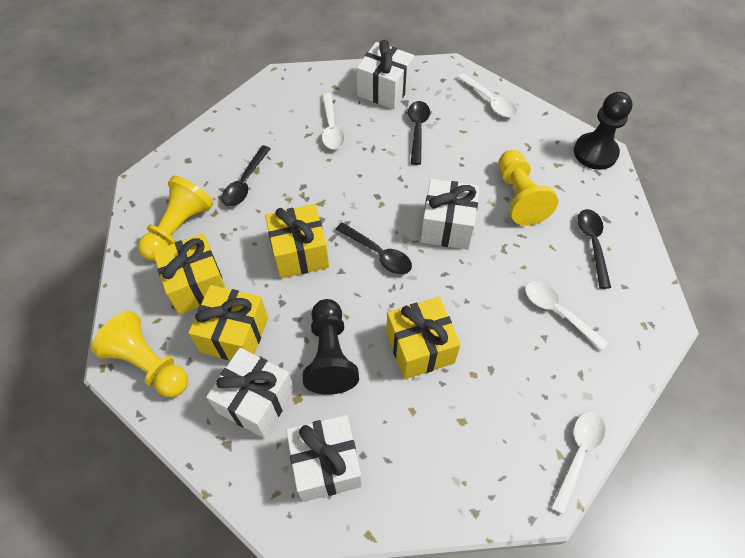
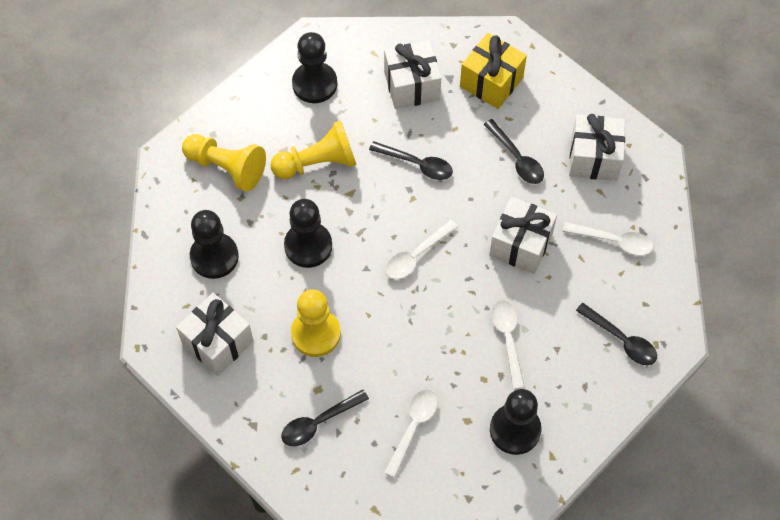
black pawn: [303,299,359,395] [574,92,632,170] = 2 -> [190,210,239,279] [284,199,332,268] [292,32,337,103] [490,389,542,455] = 4
yellow gift: [153,234,225,315] [188,285,268,360] [265,204,329,279] [386,297,461,379] = 4 -> [460,33,527,109] = 1

